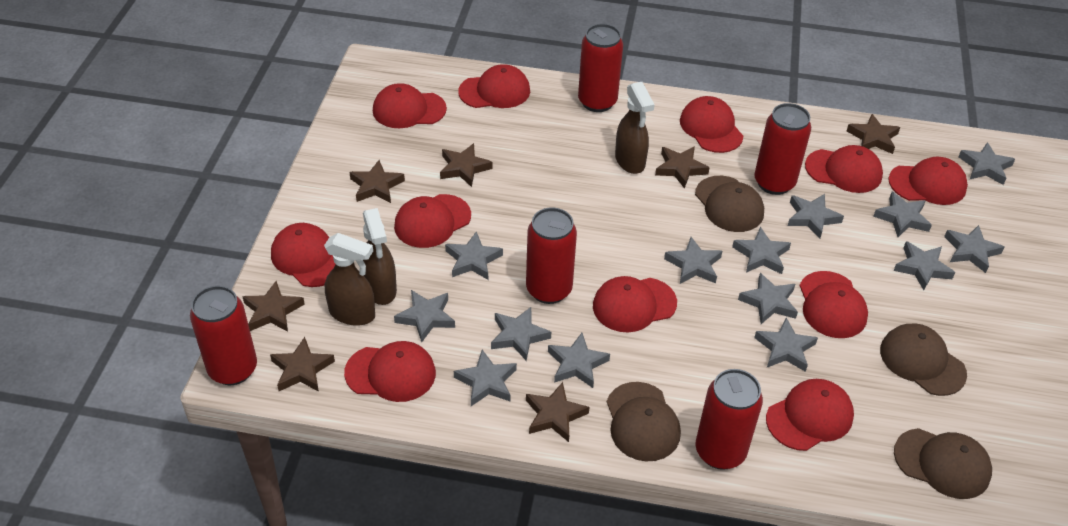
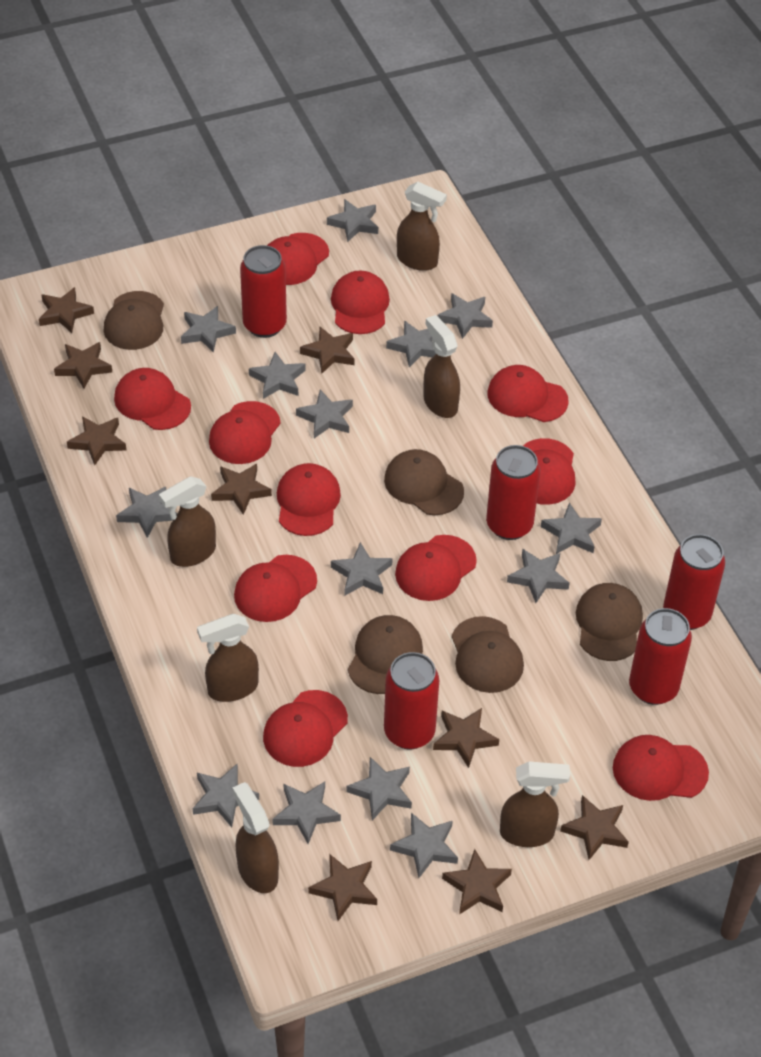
brown cap: [607,382,681,461] [695,176,764,232] [880,324,967,396] [894,428,992,499] = 4 -> [104,291,164,350] [348,615,423,694] [384,449,464,515] [452,616,524,693] [576,583,643,661] = 5
brown spray bottle: [324,233,375,326] [363,208,397,305] [615,82,655,174] = 3 -> [159,476,216,567] [197,614,259,702] [232,782,279,893] [397,182,447,271] [423,315,460,418] [500,761,570,847] = 6
brown star: [242,281,305,332] [270,337,335,392] [349,160,405,203] [440,143,493,187] [526,382,589,442] [655,146,710,189] [847,114,900,154] = 7 -> [39,287,94,333] [54,342,112,389] [67,417,126,465] [211,464,272,515] [300,327,354,374] [308,855,377,921] [433,708,499,768] [442,849,512,915] [560,795,629,860] = 9

